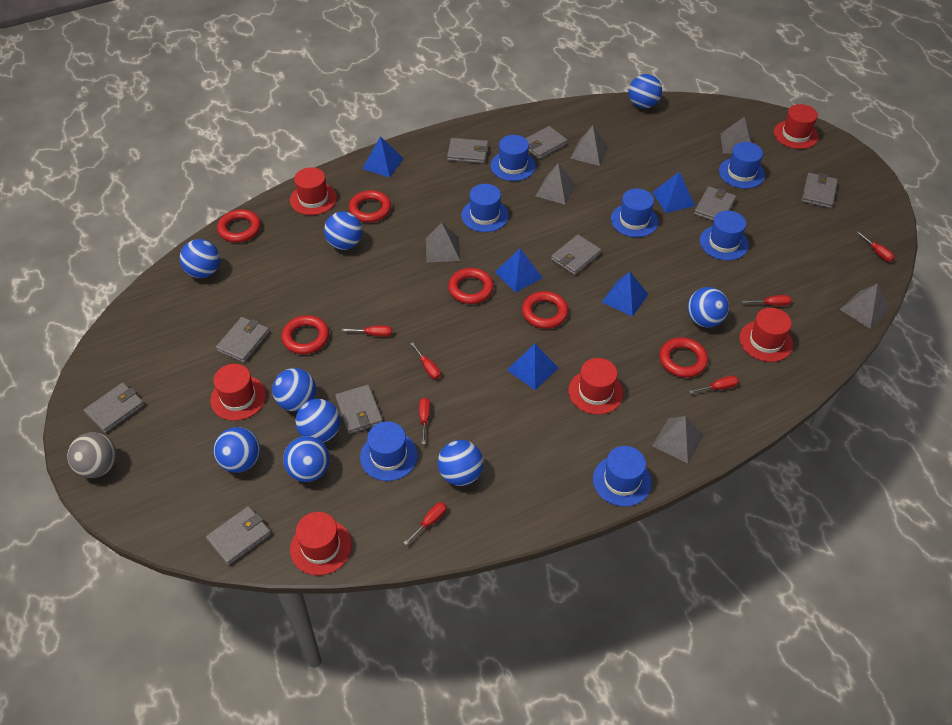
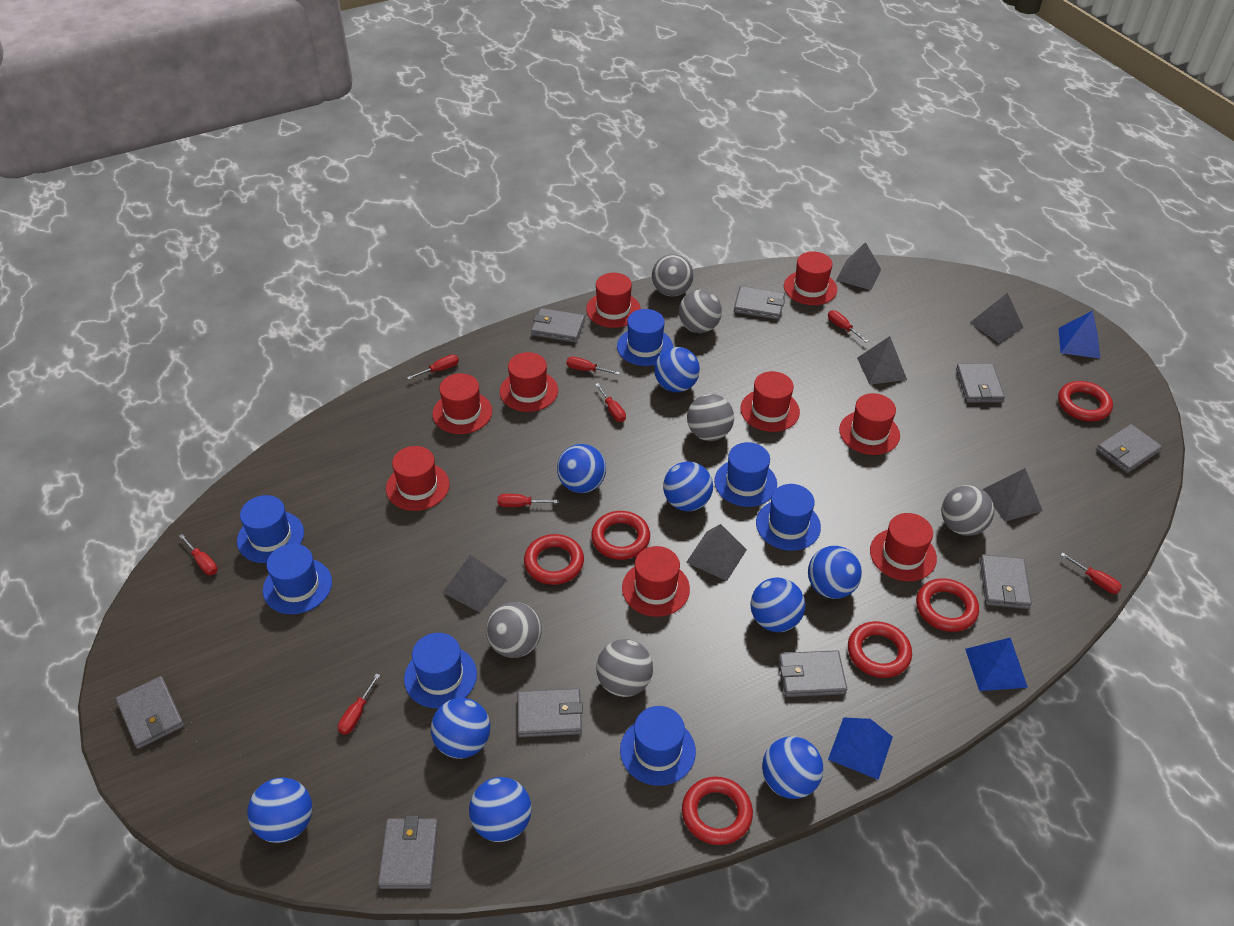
blue pyramid: [362,136,404,178] [495,248,543,293] [507,344,559,390] [602,272,648,317] [652,172,695,213] = 5 -> [828,717,893,780] [965,637,1028,691] [1058,310,1101,359] = 3
grey ball: [67,432,116,478] = 1 -> [486,602,542,658] [596,639,653,697] [652,254,694,297] [679,290,722,333] [687,394,734,441] [941,485,994,536] = 6
red hat: [210,364,266,421] [290,167,337,215] [290,512,352,575] [568,358,623,415] [739,308,793,362] [774,104,819,149] = 6 -> [386,446,450,511] [432,373,492,434] [500,352,558,412] [586,273,641,328] [622,546,690,617] [740,371,800,432] [784,251,837,305] [839,393,900,455] [870,513,937,581] = 9
red screwdriver: [342,325,392,337] [404,502,447,545] [410,342,441,379] [419,398,430,444] [689,376,739,394] [742,295,792,306] [856,231,895,262] = 7 -> [179,534,218,575] [338,674,380,735] [407,354,459,380] [497,494,559,507] [566,357,620,375] [595,383,626,422] [828,310,868,342] [1061,553,1122,594] = 8

